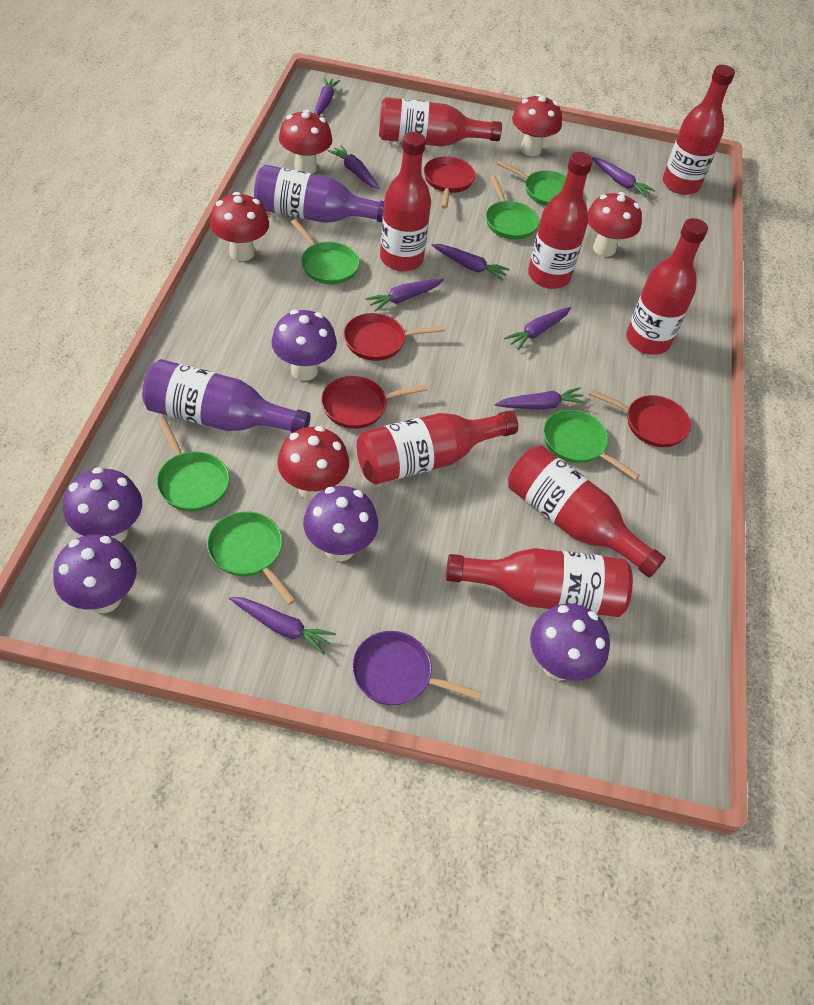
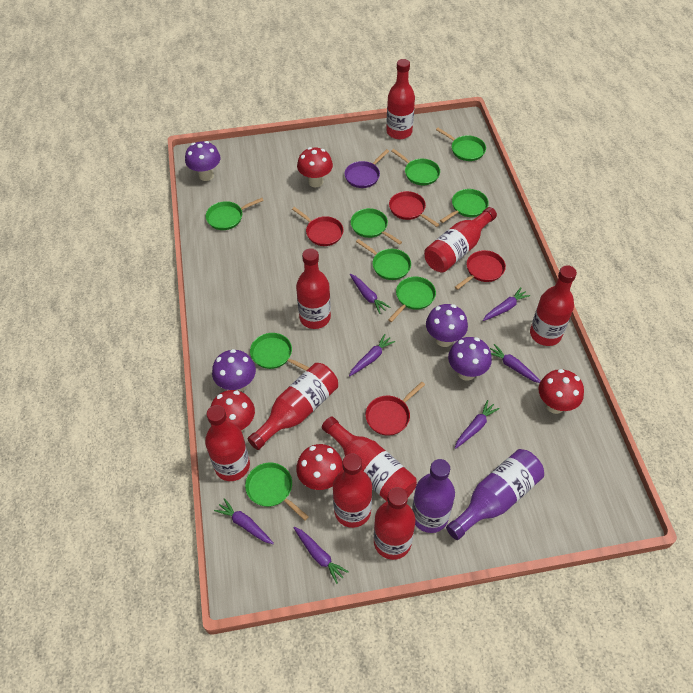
green pan: [157,418,229,511] [207,511,296,605] [291,219,360,284] [486,176,539,240] [497,160,567,206] [543,409,640,480] = 6 -> [206,198,264,230] [245,463,309,520] [250,333,309,371] [351,208,402,245] [356,239,411,280] [388,277,436,322] [391,149,440,185] [436,128,486,161] [440,189,489,223] = 9
purple carrot: [229,597,336,655] [314,77,340,115] [327,145,380,189] [365,279,444,312] [432,244,510,281] [495,387,587,410] [504,307,571,350] [592,157,655,198] = 8 -> [214,498,274,544] [293,527,349,584] [349,334,395,376] [350,274,390,314] [455,400,500,449] [483,288,530,321] [490,344,541,383] = 7
purple mushroom: [53,534,137,613] [63,467,142,542] [271,310,337,381] [303,486,378,562] [530,603,610,681] = 5 -> [185,141,221,181] [212,349,256,392] [426,304,468,347] [448,337,492,381] = 4
red bottle: [356,410,518,484] [379,97,502,147] [380,132,431,271] [446,548,633,617] [508,445,666,578] [528,152,593,289] [626,218,708,355] [663,65,735,195] = 8 -> [205,405,250,481] [247,363,338,450] [296,248,331,329] [322,416,417,502] [333,453,372,528] [374,487,416,560] [386,59,415,139] [424,207,497,272] [530,265,577,346] = 9
red mushroom: [210,192,269,261] [277,426,349,501] [279,110,333,174] [512,94,562,156] [588,192,642,257] = 5 -> [211,390,255,432] [296,444,343,490] [297,147,333,188] [538,369,584,414] = 4

